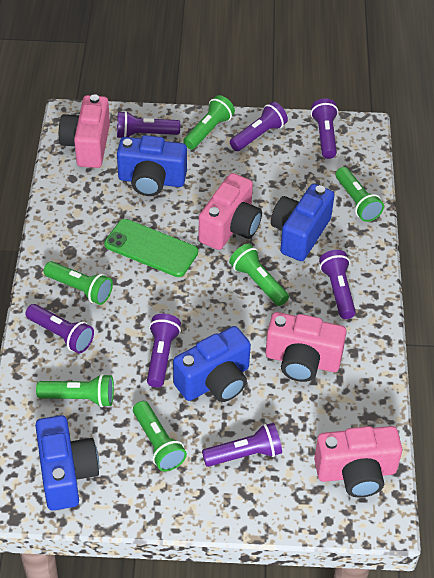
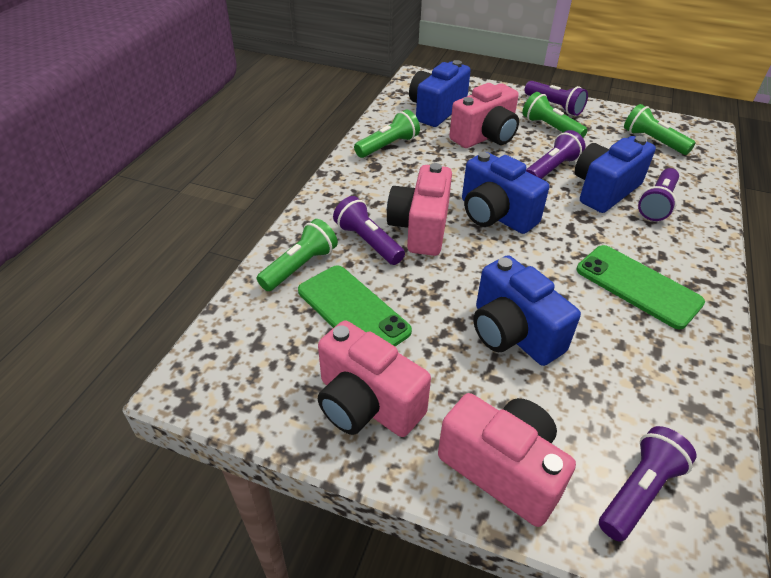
green flashlight: [36,374,114,407] [44,261,113,305] [133,401,187,471] [183,95,235,150] [229,244,289,306] [336,167,384,222] = 6 -> [257,219,338,291] [354,109,420,158] [522,92,587,138] [624,104,696,155] = 4
green phone: [104,219,198,277] = 1 -> [298,266,412,346] [577,245,705,330] = 2
purple flashlight: [25,304,94,353] [117,111,180,138] [147,314,181,388] [202,423,282,467] [230,102,288,151] [311,98,338,159] [319,250,356,319] = 7 -> [333,196,405,265] [524,81,588,116] [526,130,585,179] [599,426,697,541] [638,168,679,221] = 5

